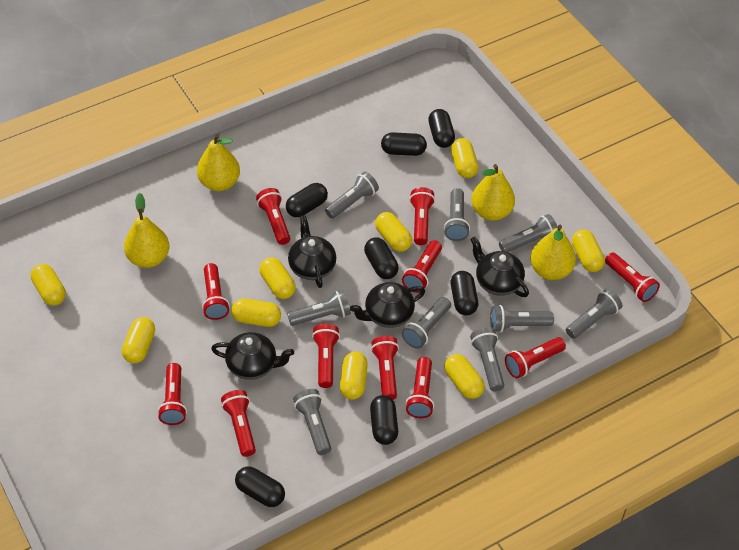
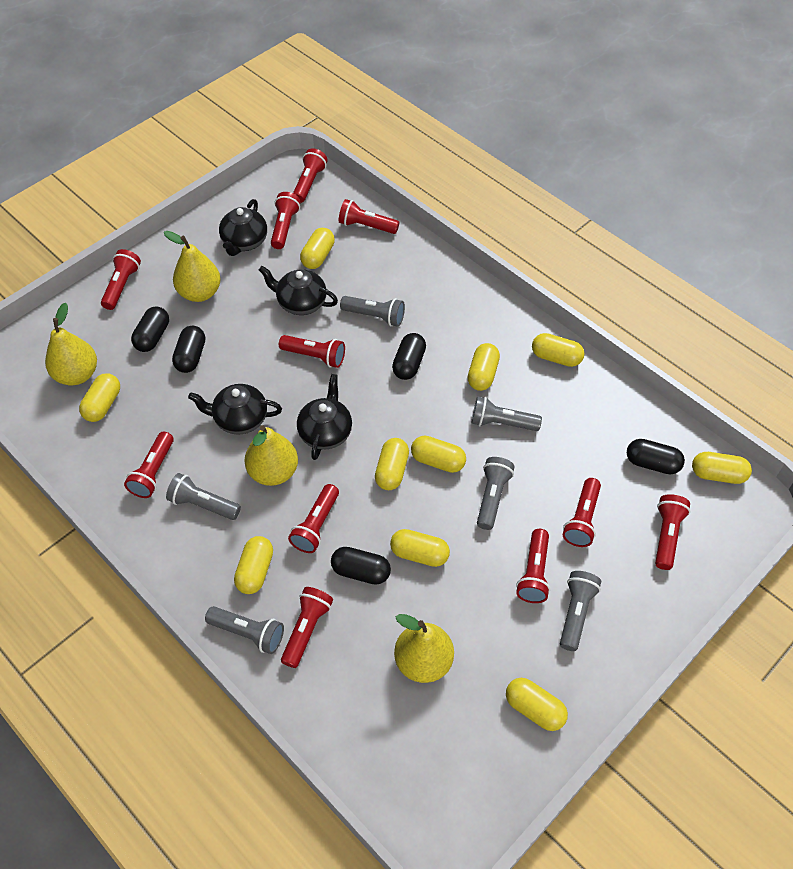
black capsule: [235,466,285,507] [286,183,328,217] [364,238,399,279] [370,395,398,445] [381,132,427,156] [428,109,455,148] [451,271,478,315] = 7 -> [131,307,169,352] [172,326,205,373] [331,547,391,585] [392,333,426,380] [627,439,685,474] = 5
grey flashlight: [287,290,351,326] [293,389,331,455] [325,171,379,219] [402,297,451,349] [444,188,470,241] [470,327,504,391] [490,305,554,333] [499,214,558,252] [566,288,622,339] = 9 -> [166,473,241,520] [205,606,284,654] [340,296,405,327] [472,396,542,431] [477,457,515,530] [560,571,601,651] = 6
yellow capsule: [31,264,66,306] [122,317,155,363] [231,298,281,327] [259,257,296,299] [340,352,368,399] [375,212,412,252] [444,354,485,399] [451,138,478,178] [572,230,605,272] = 9 -> [79,373,120,422] [234,536,273,594] [300,228,335,269] [375,438,409,490] [390,529,450,567] [411,436,466,473] [468,343,500,391] [506,678,568,731] [532,333,585,367] [692,452,752,484] = 10

